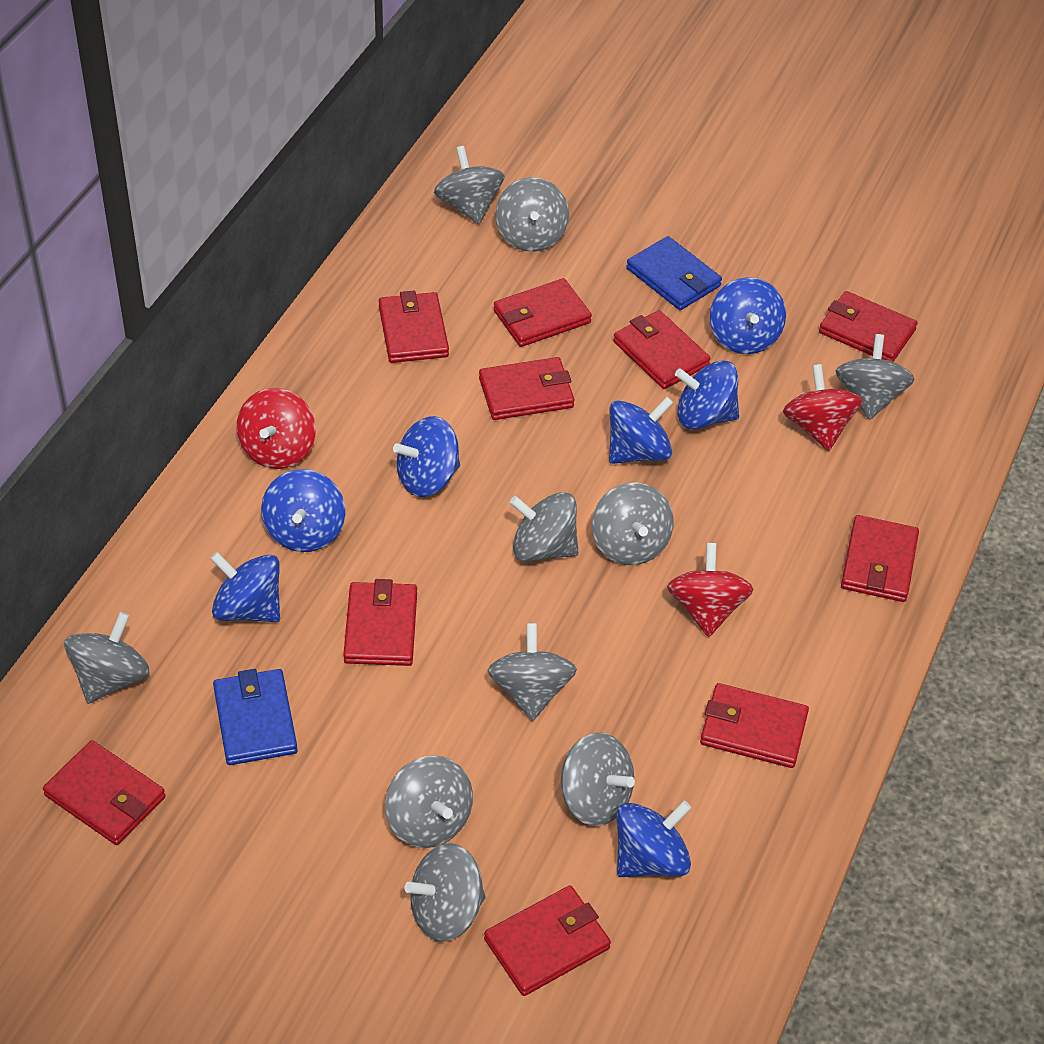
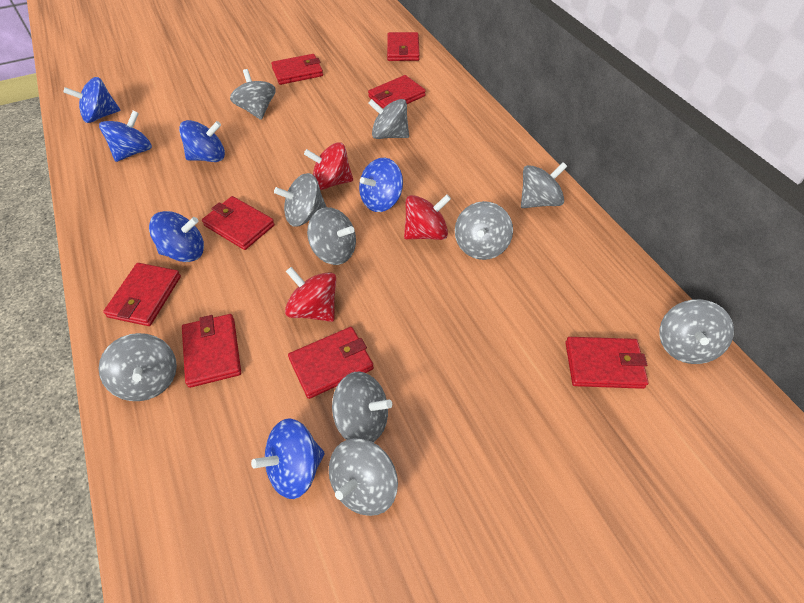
blue spinning top: [210,552,280,622] [261,469,345,552] [393,416,460,497] [609,397,673,464] [616,801,691,877] [675,361,739,429] [710,277,786,354] = 7 -> [64,77,120,123] [99,110,152,162] [149,211,204,262] [179,120,225,162] [251,418,325,499] [359,158,403,212] = 6
blue wallet: [213,669,298,765] [626,236,722,310] = 2 -> none = 0
red wallet: [43,740,166,845] [343,579,417,666] [379,291,449,363] [479,357,575,420] [484,885,611,996] [494,278,592,347] [613,310,710,389] [700,683,809,768] [819,291,918,362] [841,515,919,602] = 10 -> [103,263,181,326] [182,314,241,388] [202,196,275,250] [271,54,323,85] [288,327,374,399] [368,75,426,109] [387,32,420,61] [565,337,649,389] = 8

